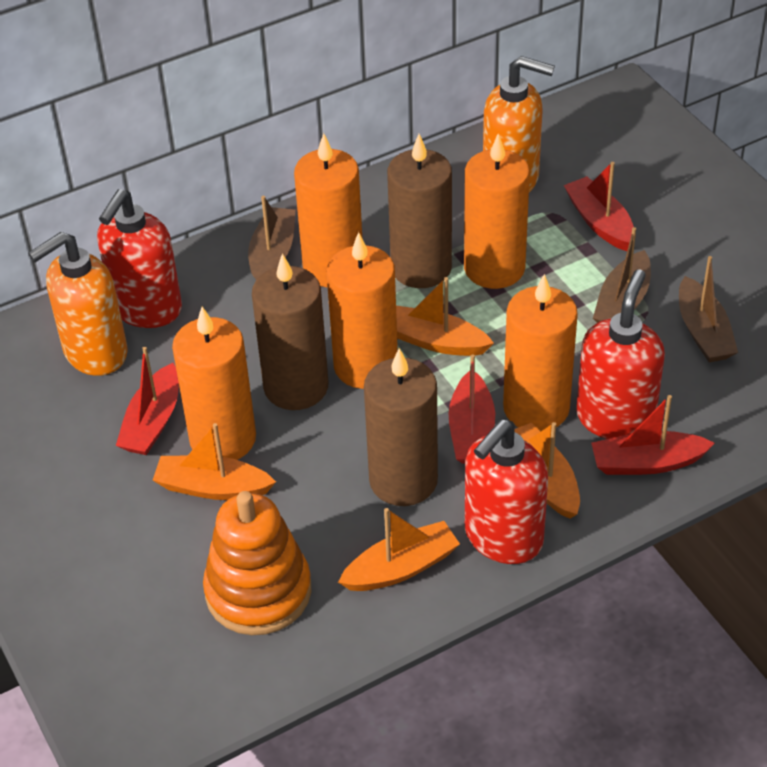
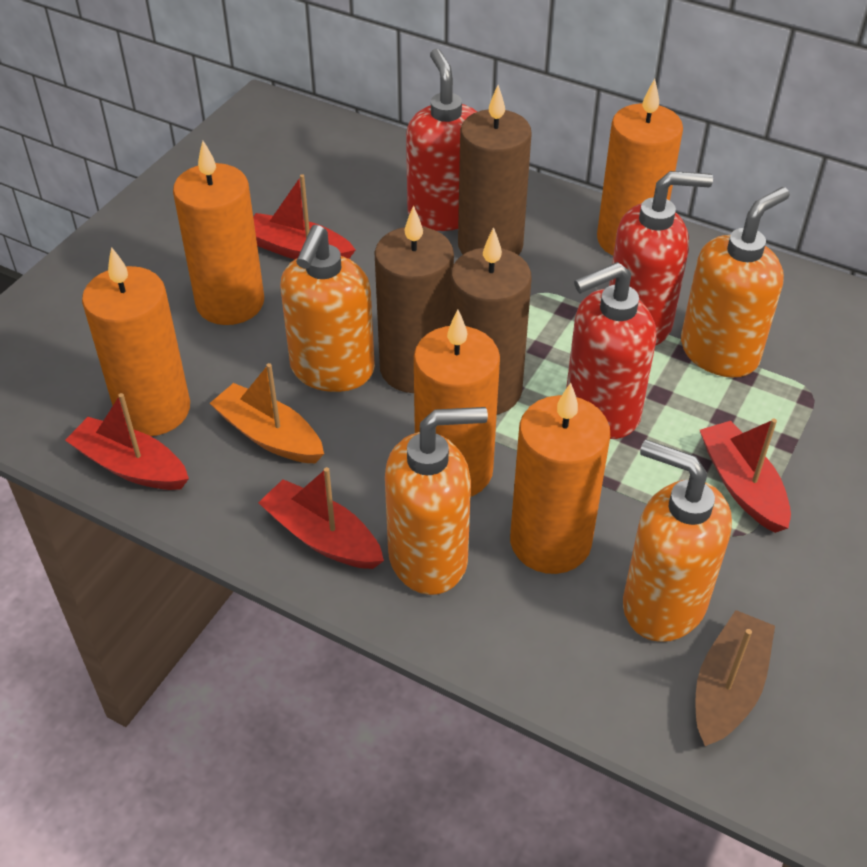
brown boat: [248,196,296,280] [593,227,651,323] [679,256,738,362] = 3 -> [696,610,775,746] = 1
orange boat: [153,423,276,500] [338,508,460,591] [396,277,494,356] [514,422,580,519] = 4 -> [210,363,324,463] = 1
orange soap dispenser: [28,232,128,376] [483,56,555,192] = 2 -> [280,225,375,392] [385,407,488,595] [623,440,732,642] [681,187,790,377] = 4
orange stacking toy: [203,491,311,635] = 1 -> none = 0

